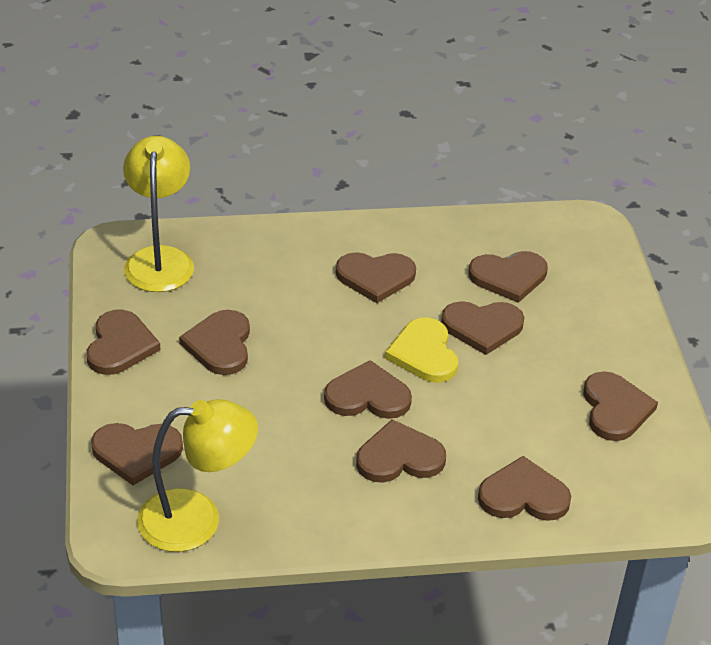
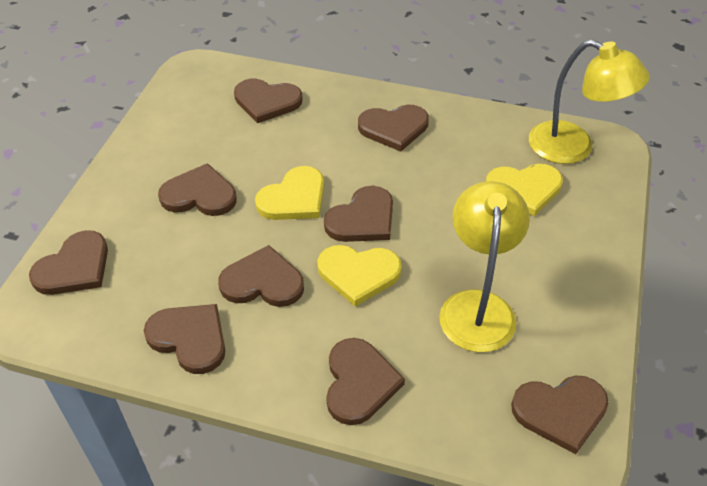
brown heart: [87,310,161,375] [91,423,183,485] [179,310,250,375] [324,360,412,419] [336,252,416,303] [356,419,446,483] [441,301,524,355] [468,251,548,303] [478,456,571,521] [583,371,658,441] = 10 -> [29,230,108,295] [144,304,225,374] [158,163,237,216] [218,245,304,307] [234,79,303,123] [324,186,393,242] [326,338,405,425] [358,105,429,152] [511,375,609,454] = 9
yellow heart: [385,318,458,382] = 1 -> [255,166,324,220] [317,245,402,306] [486,164,563,216] = 3

